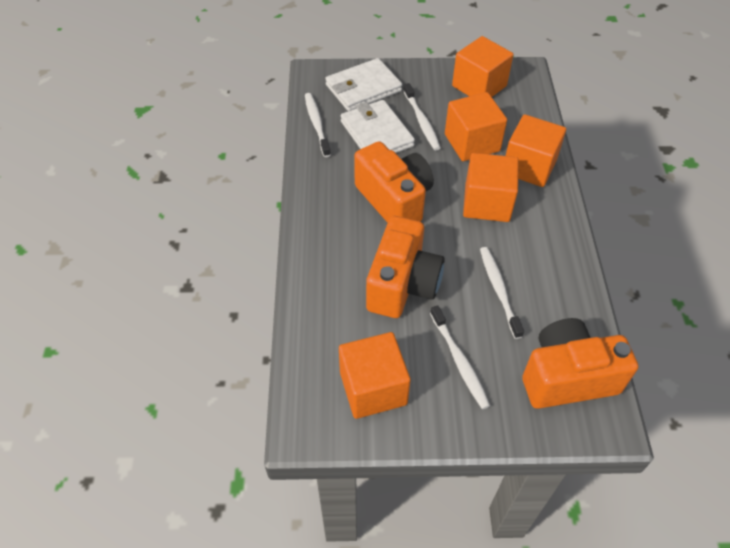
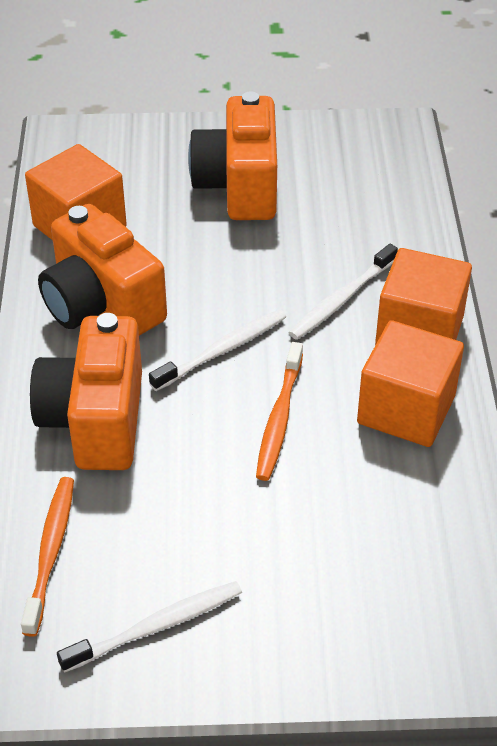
orange cube: [339,332,411,419] [445,92,507,161] [452,36,513,97] [463,153,519,222] [506,114,566,187] = 5 -> [25,144,127,240] [357,320,464,447] [375,248,472,345] = 3
orange toothbrush: none = 0 -> [21,477,74,637] [256,342,303,481] = 2
white toothbrush: [305,93,331,157] [403,83,441,150] [430,305,490,409] [480,247,524,339] = 4 -> [57,581,242,673] [149,309,286,391] [289,244,398,340] = 3
white wallet: [325,58,402,111] [341,100,415,153] = 2 -> none = 0

